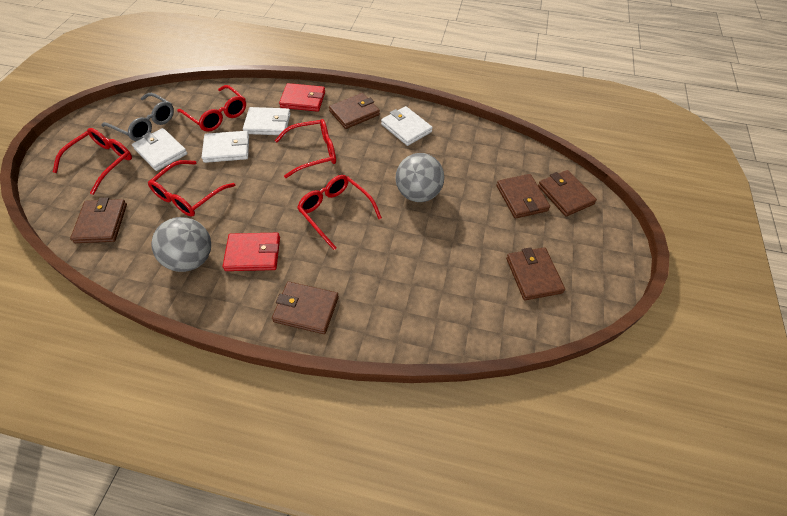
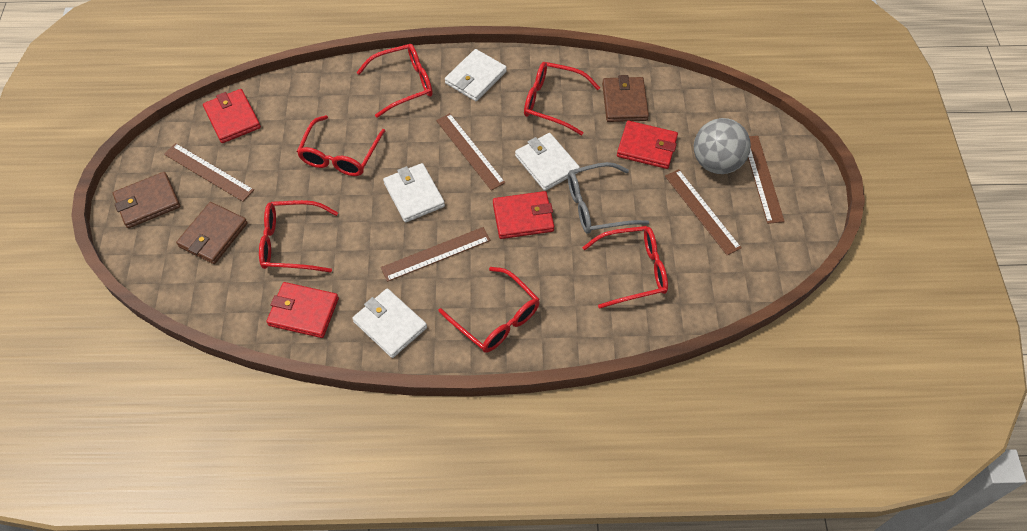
brown ruler: none = 0 -> [164,143,254,202] [381,227,490,282] [436,113,505,191] [665,169,742,256] [748,136,785,224] = 5
brown wallet: [70,197,127,243] [272,281,339,334] [329,93,380,129] [496,174,550,219] [506,247,565,300] [538,170,597,217] = 6 -> [113,172,180,228] [176,202,248,264] [602,75,649,122] = 3
grey ball: [151,217,211,272] [395,153,444,202] = 2 -> [694,118,751,174] = 1
red glasses: [53,128,132,195] [148,160,235,217] [177,85,246,132] [275,119,336,178] [297,175,382,250] = 5 -> [259,200,338,273] [297,115,385,176] [356,44,433,118] [438,267,540,353] [524,62,600,135] [582,226,668,309] = 6
red wallet: [222,233,280,271] [279,83,325,112] = 2 -> [203,89,261,143] [266,282,339,338] [493,191,554,239] [617,121,678,169] = 4

